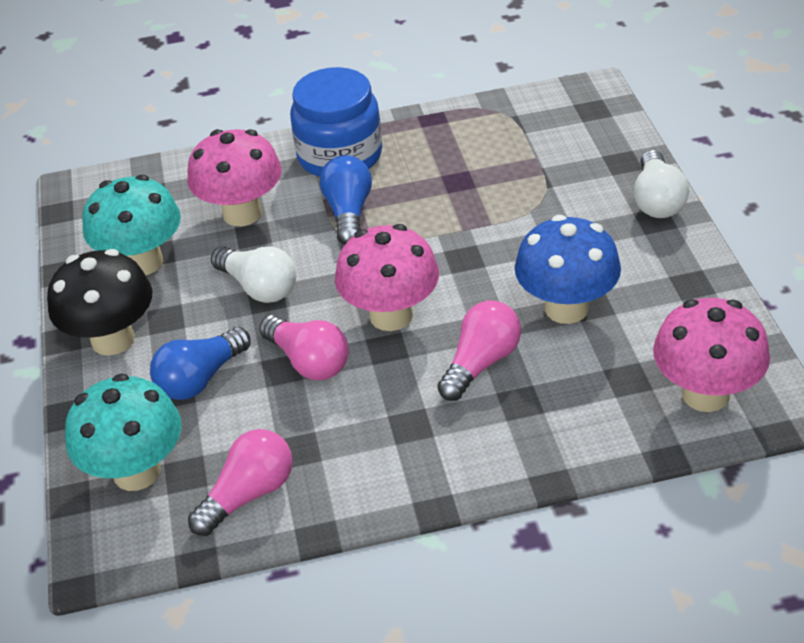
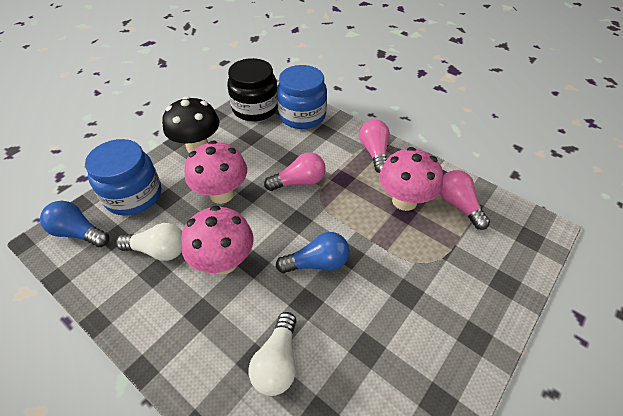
black jar: none = 0 -> [227,58,278,121] = 1
blue jar: [290,67,382,177] = 1 -> [85,139,161,216] [277,65,327,129] = 2
blue mushroom: [515,215,621,324] = 1 -> none = 0
turquoise mushroom: [65,373,181,491] [82,175,181,275] = 2 -> none = 0

